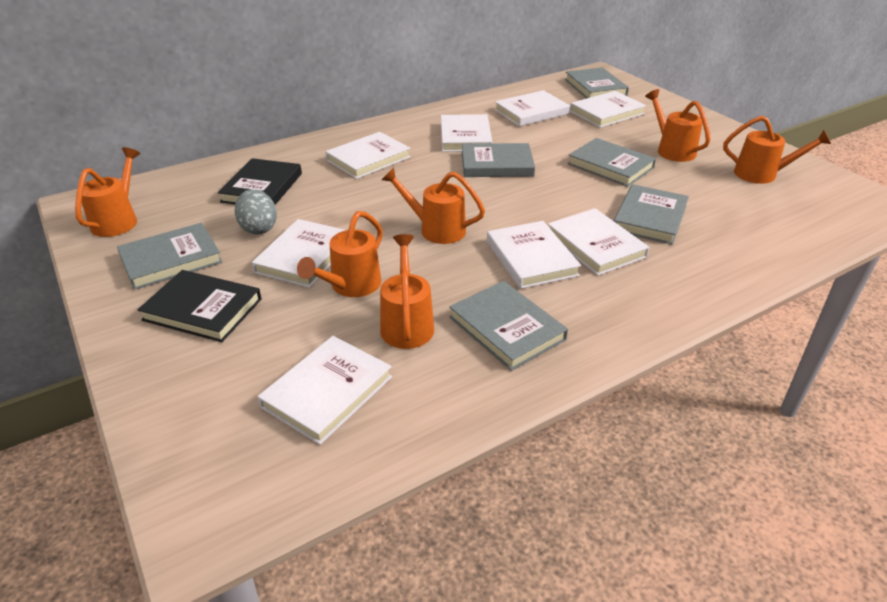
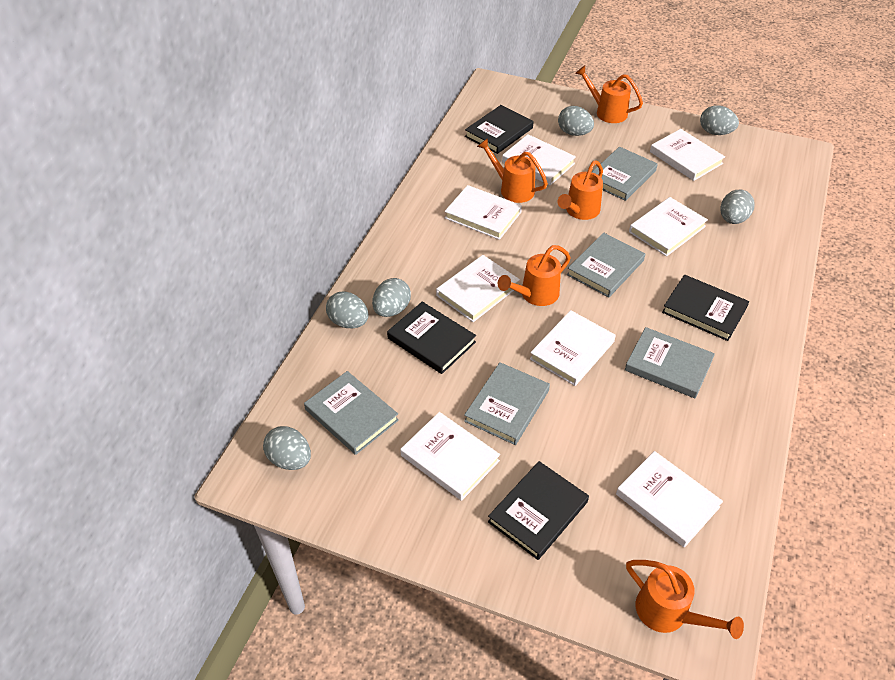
black book: [138,270,262,342] [218,158,302,205] = 2 -> [387,302,476,374] [465,105,533,154] [488,461,589,560] [662,274,749,341] = 4
grey book: [117,223,222,290] [449,281,568,371] [462,143,535,177] [565,67,629,98] [567,138,656,187] [614,184,689,245] = 6 -> [304,371,399,455] [464,362,550,445] [567,232,645,298] [592,147,658,201] [625,327,715,399] = 5
grey egg: [235,189,277,235] = 1 -> [263,426,311,470] [326,291,368,328] [372,278,411,317] [558,106,594,136] [700,105,739,135] [721,190,755,224] = 6
orange watering can: [75,147,140,237] [297,211,383,297] [380,234,434,349] [382,167,485,244] [645,89,710,162] [723,116,831,184] = 6 -> [477,138,548,203] [498,245,571,306] [557,161,603,220] [575,65,643,123] [626,560,744,639] = 5

